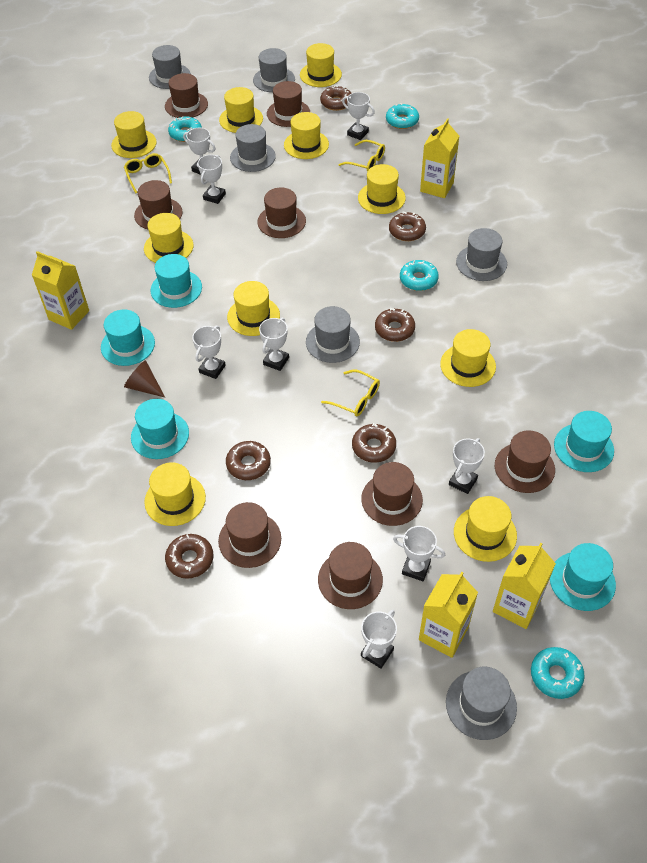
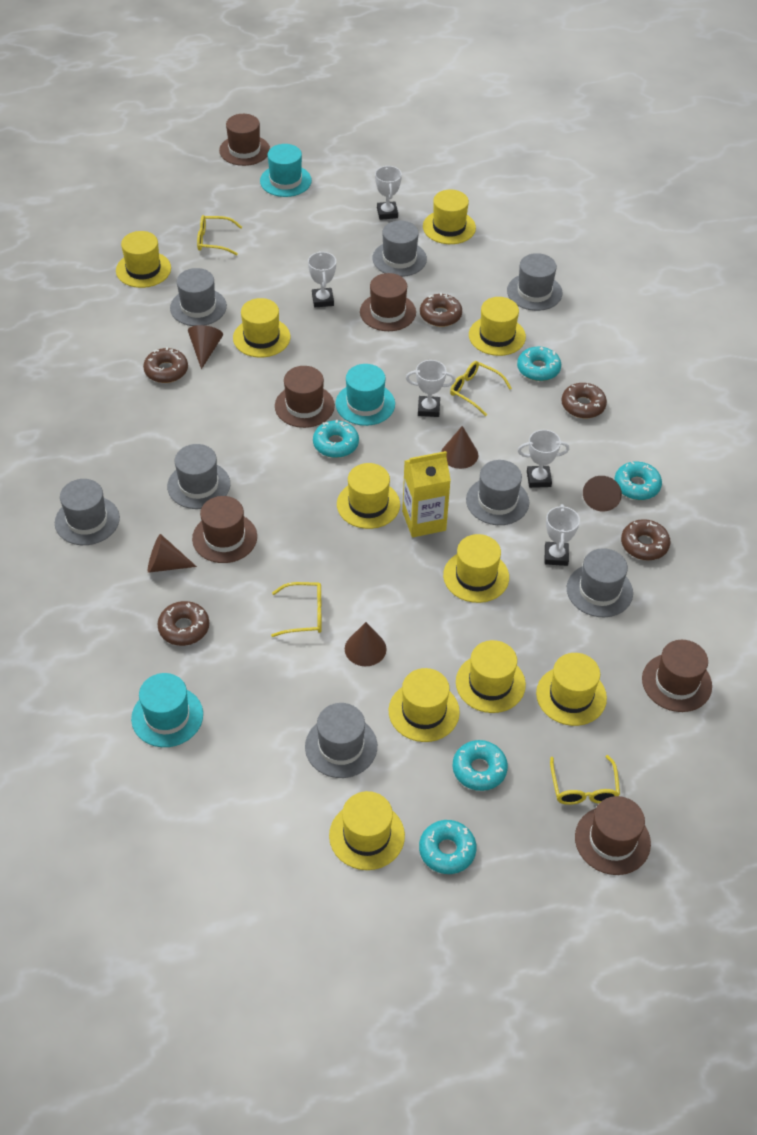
brown cone: [124,360,165,398] = 1 -> [148,534,197,573] [188,325,223,369] [345,622,387,666] [441,426,478,469] [583,476,622,512] = 5
brown donut: [165,534,213,579] [226,441,271,480] [320,85,351,111] [352,423,396,463] [375,308,415,342] [389,212,426,241] = 6 -> [143,347,188,383] [157,601,209,646] [420,293,462,327] [561,383,607,418] [621,519,670,560] = 5
brown hat: [134,180,182,229] [165,73,208,118] [218,502,281,568] [258,187,306,238] [267,81,310,127] [318,542,383,609] [361,462,423,526] [495,430,555,493] = 8 -> [192,496,257,563] [219,114,270,166] [275,366,335,428] [360,273,416,331] [575,796,651,875] [642,640,712,712] = 6
grey hat: [149,45,191,89] [230,124,276,172] [253,48,295,92] [306,306,360,363] [446,667,517,740] [456,228,507,281] = 6 -> [55,479,120,545] [167,444,230,509] [170,268,227,326] [305,703,377,778] [372,221,427,277] [466,460,529,525] [507,253,563,311] [567,548,633,617] = 8
turquoise donut: [168,116,202,142] [386,103,419,129] [400,260,439,291] [531,647,585,699] = 4 -> [313,420,359,458] [419,820,477,874] [452,740,508,791] [517,347,561,381] [614,461,662,500] = 5
turquoise hat: [101,309,155,366] [131,399,189,459] [151,254,202,308] [550,543,616,611] [554,411,614,472] = 5 -> [131,673,203,747] [260,144,312,197] [335,364,395,426] = 3
white trophy: [183,128,216,175] [192,326,226,379] [198,155,226,204] [259,318,289,371] [342,92,375,140] [361,610,397,669] [393,526,445,581] [449,438,485,494] = 8 -> [308,251,336,307] [375,166,402,220] [406,360,456,417] [518,430,569,488] [545,504,580,566] = 5
yellow carton: [32,251,89,330] [419,572,478,658] [420,118,459,198] [493,543,556,629] = 4 -> [402,451,451,537] = 1
yellow glasses: [124,153,172,193] [321,369,380,417] [338,140,385,172] = 3 -> [197,215,242,256] [271,582,322,637] [450,361,512,416] [550,755,620,805] = 4

